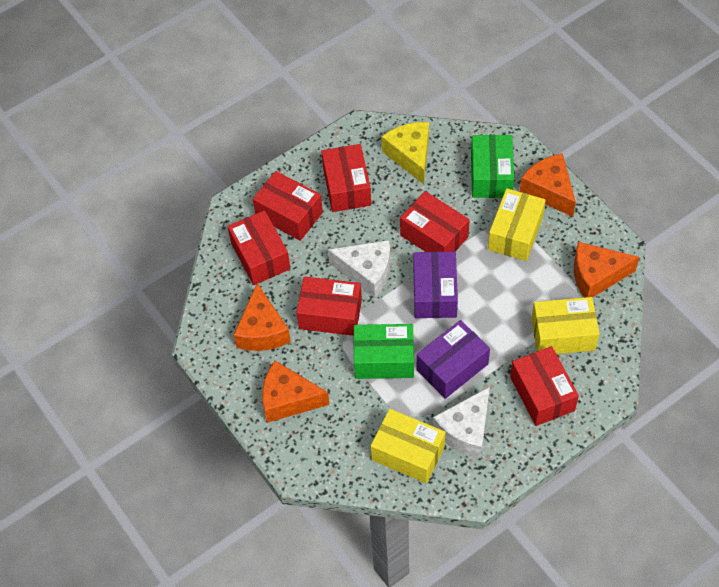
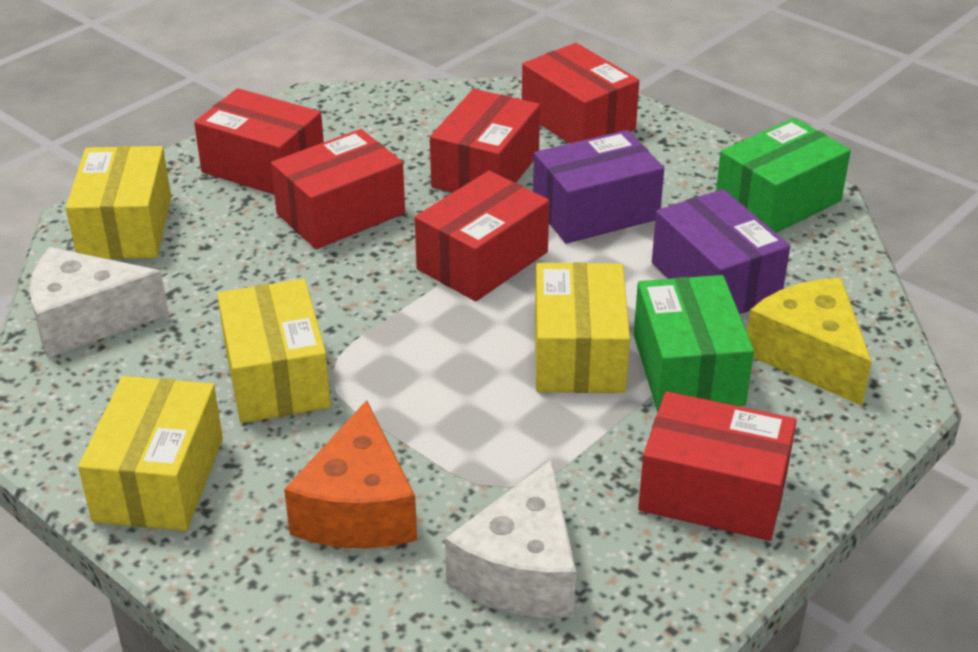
orange cheese: [234,283,291,351] [262,361,330,423] [520,153,576,217] [574,242,639,298] = 4 -> [284,400,417,549] = 1
yellow box: [371,409,446,483] [488,188,546,261] [531,297,600,354] = 3 -> [66,146,171,259] [78,376,223,531] [217,279,331,423] [535,262,630,393] = 4

